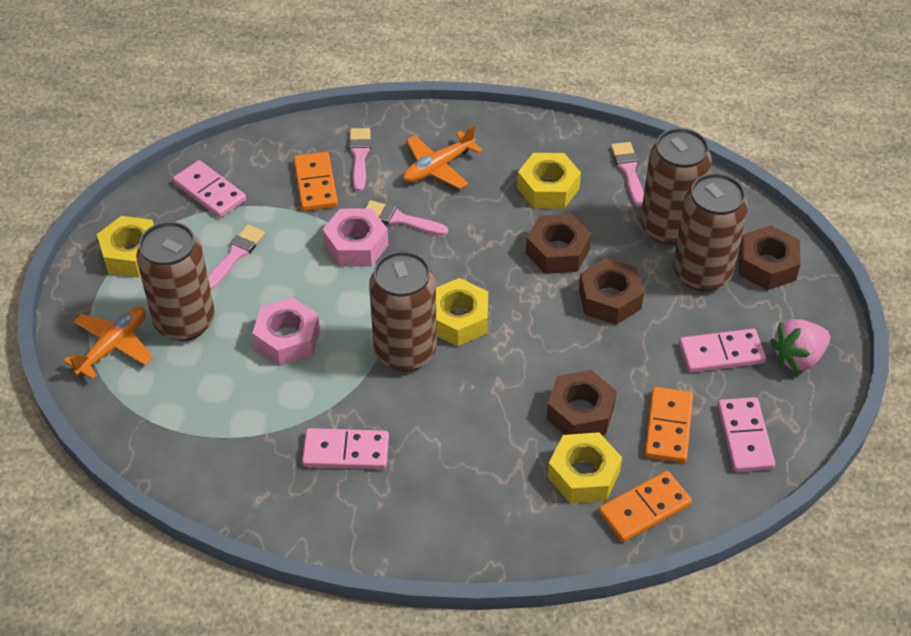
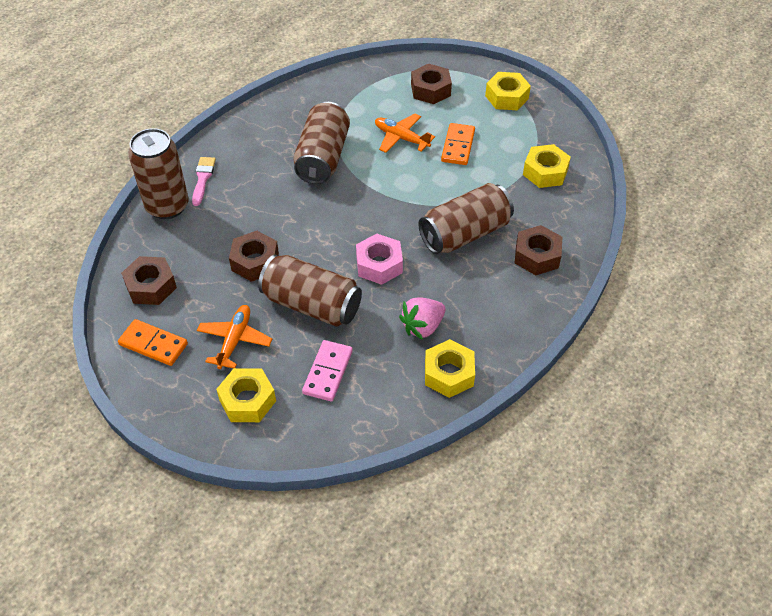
orange domino: [294,152,338,211] [599,471,692,542] [645,387,693,463] = 3 -> [118,319,188,366] [441,123,475,165] = 2
pink brush: [208,225,265,290] [349,128,371,192] [365,200,448,236] [611,142,644,207] = 4 -> [192,157,216,206] = 1
pink domino: [173,160,246,218] [302,428,389,469] [679,329,766,373] [717,397,775,472] = 4 -> [302,340,353,401] = 1
pink nut: [252,298,320,366] [322,208,388,267] = 2 -> [356,234,403,285] = 1

